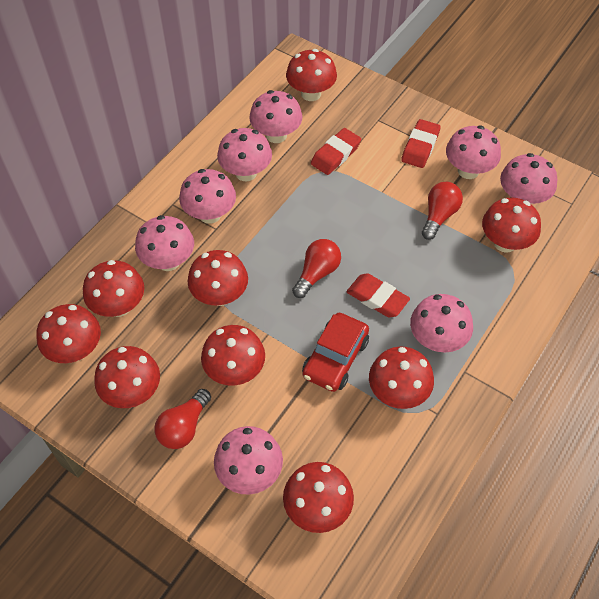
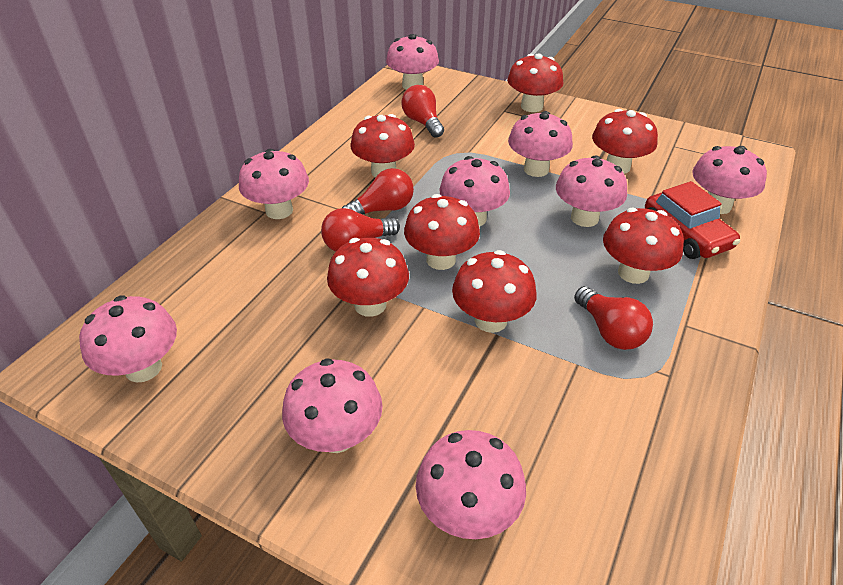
pink mushroom: [135,215,194,271] [179,169,236,224] [214,426,283,495] [217,128,272,181] [249,90,302,143] [410,294,473,352] [446,126,501,179] [500,153,557,205] = 8 -> [79,296,177,382] [239,149,309,219] [282,358,383,453] [386,34,439,90] [416,430,526,539] [439,156,510,227] [508,111,573,177] [556,155,627,227] [692,146,767,214] = 9
red eraser: [311,128,361,175] [346,273,410,317] [401,119,441,168] = 3 -> none = 0
red light bulb: [154,389,211,449] [292,239,341,298] [422,182,463,240] = 3 -> [321,208,400,252] [342,168,414,215] [401,85,444,138] [574,286,653,350] = 4
red mushroom: [36,304,101,363] [83,260,144,317] [94,346,160,408] [187,250,248,306] [201,325,265,386] [283,462,354,533] [286,49,337,101] [369,346,434,409] [482,198,541,253] = 9 -> [327,238,409,317] [350,114,415,178] [404,194,480,270] [452,250,537,333] [507,53,563,112] [592,109,658,174] [603,208,684,284] = 7

